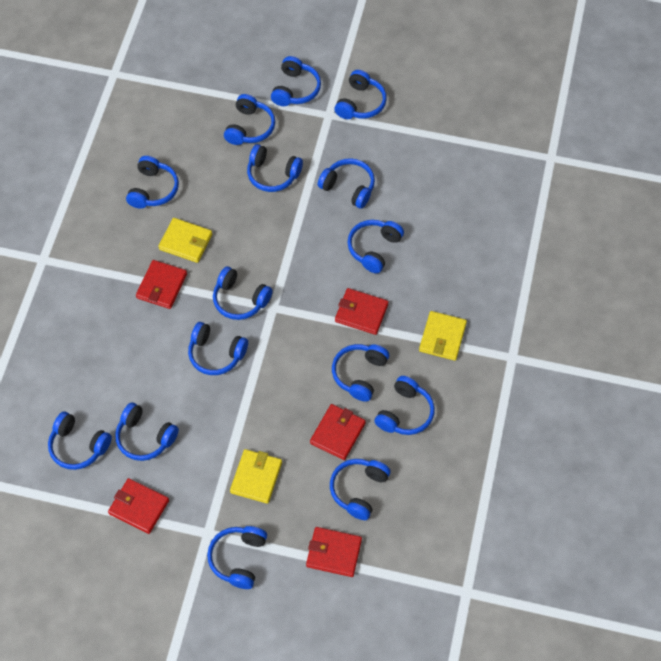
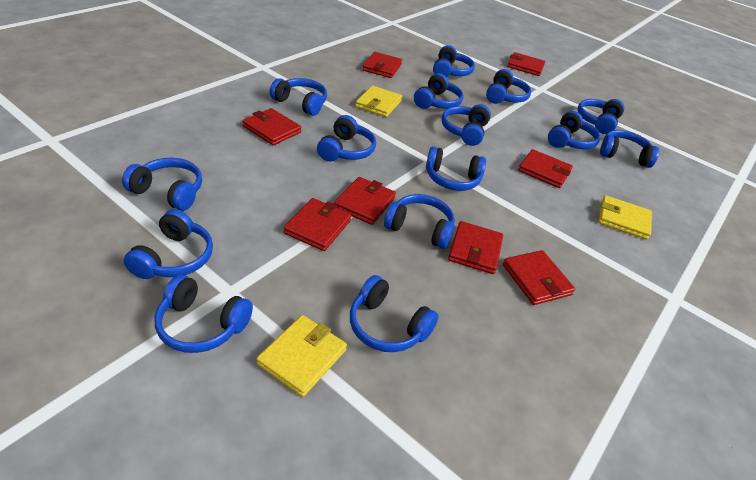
red wallet: [108,478,169,534] [136,260,187,309] [306,527,362,577] [310,404,366,460] [335,288,389,335] = 5 -> [242,108,301,145] [283,198,351,251] [334,177,396,225] [362,52,402,78] [448,221,503,274] [503,250,575,305] [507,52,545,76] [518,149,573,188] = 8

